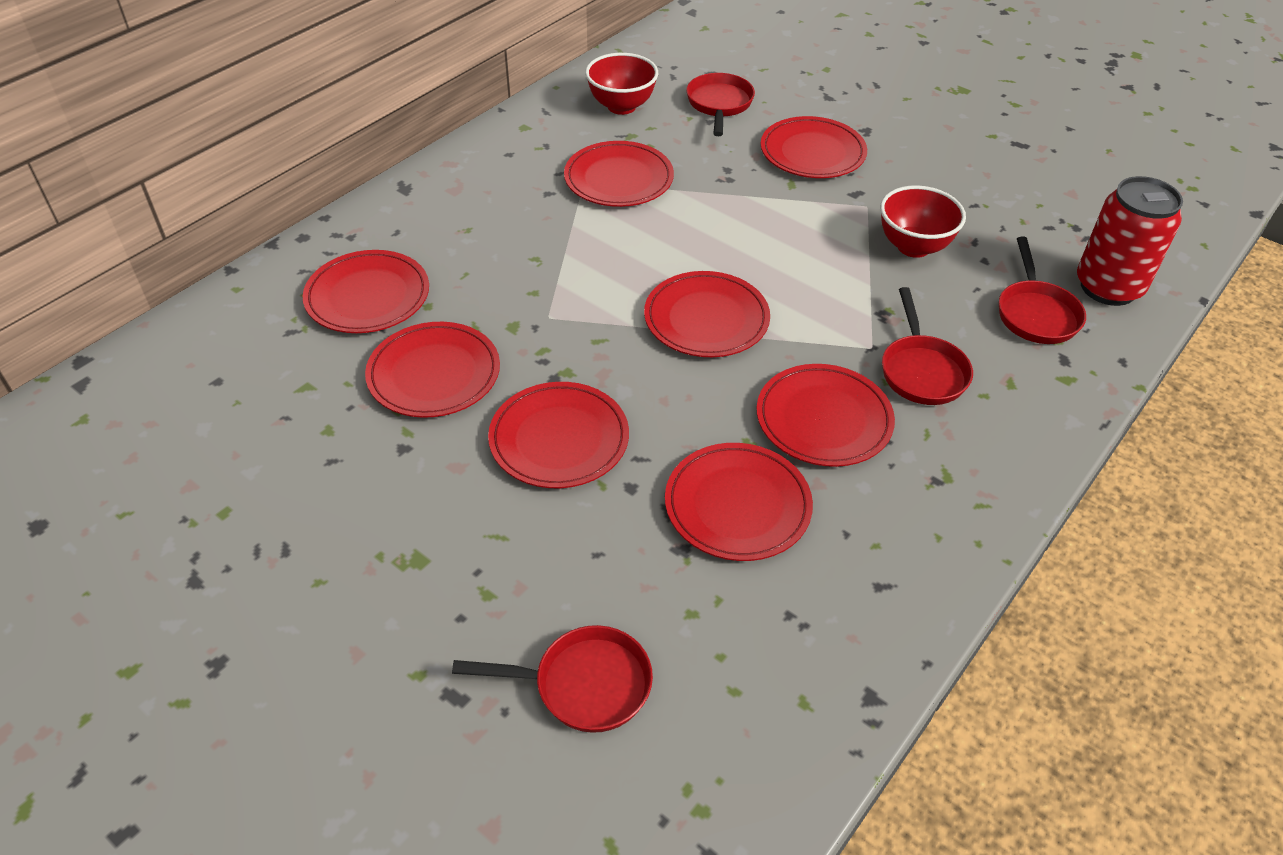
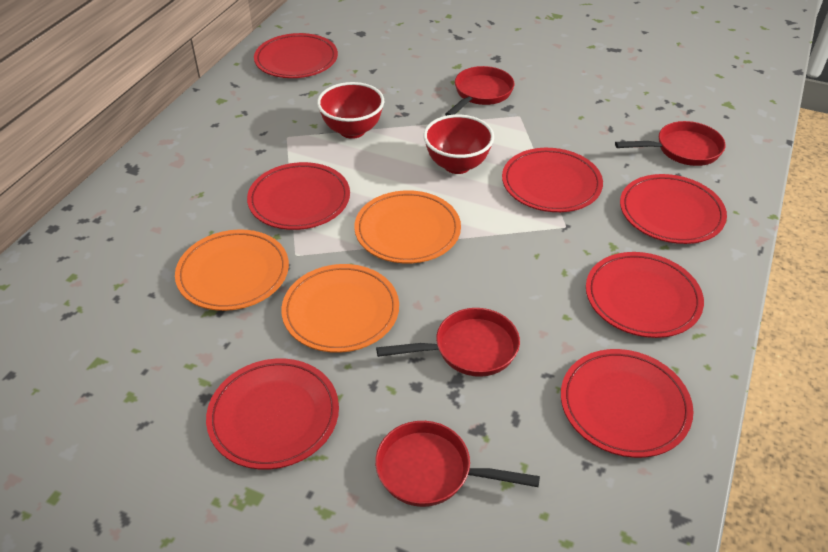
orange plate: none = 0 -> [175,229,289,311] [281,264,399,353] [354,190,461,264] = 3
red can: [1077,176,1183,306] = 1 -> none = 0
red plate: [303,250,429,333] [365,322,500,418] [488,382,629,488] [564,141,674,207] [644,271,770,357] [665,443,813,561] [757,364,895,467] [760,116,867,178] = 8 -> [206,359,339,469] [247,162,350,230] [254,33,338,78] [502,148,603,212] [561,349,693,458] [586,252,704,338] [620,174,727,244] = 7

